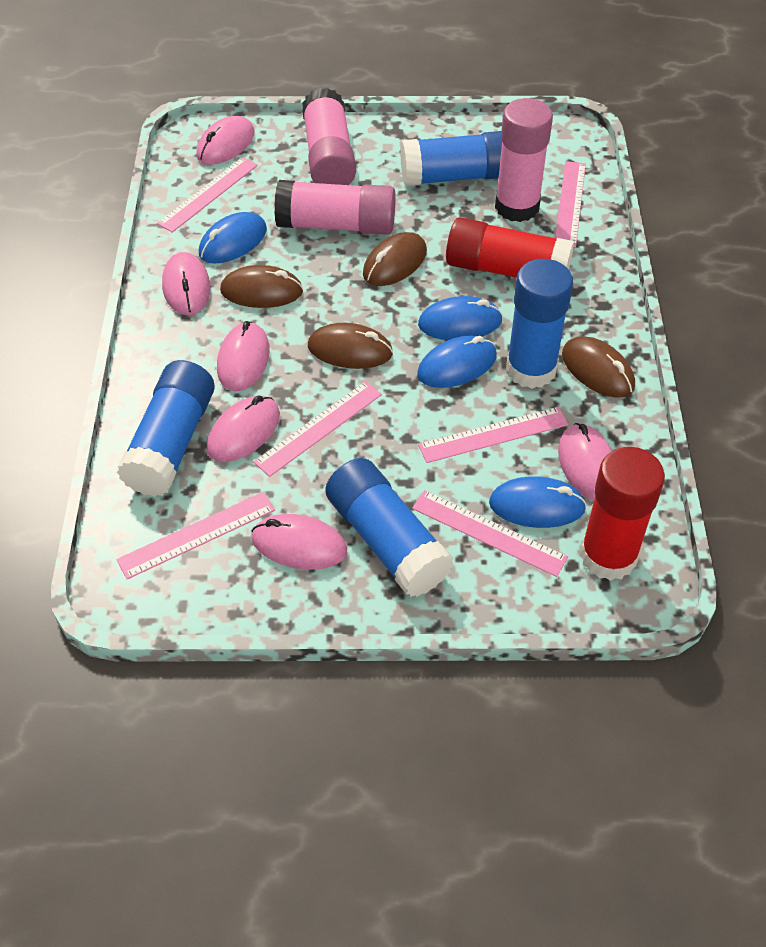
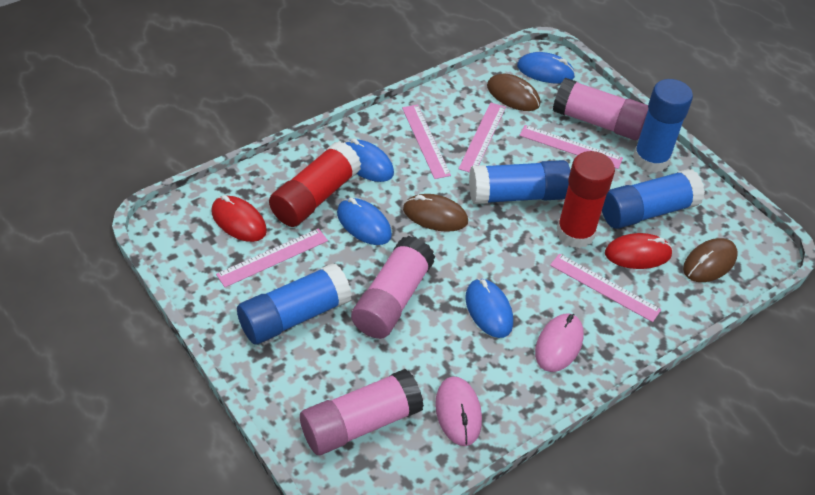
brown mouse: [220,265,303,308] [308,323,393,369] [363,232,427,286] [562,336,635,398] = 4 -> [403,194,468,232] [487,74,540,111] [683,238,738,282] = 3
pink mouse: [162,252,211,315] [196,116,255,164] [207,396,280,462] [217,321,270,391] [252,514,347,570] [558,423,612,500] = 6 -> [435,376,482,446] [535,313,584,372] = 2
pink ruler: [116,492,275,579] [157,157,258,233] [253,381,382,477] [412,490,568,577] [418,407,568,463] [555,161,586,248] = 6 -> [216,228,328,287] [402,105,451,179] [458,102,506,173] [519,125,623,169] [550,254,661,322] = 5
red mouse: none = 0 -> [211,195,267,242] [605,233,673,269] = 2

